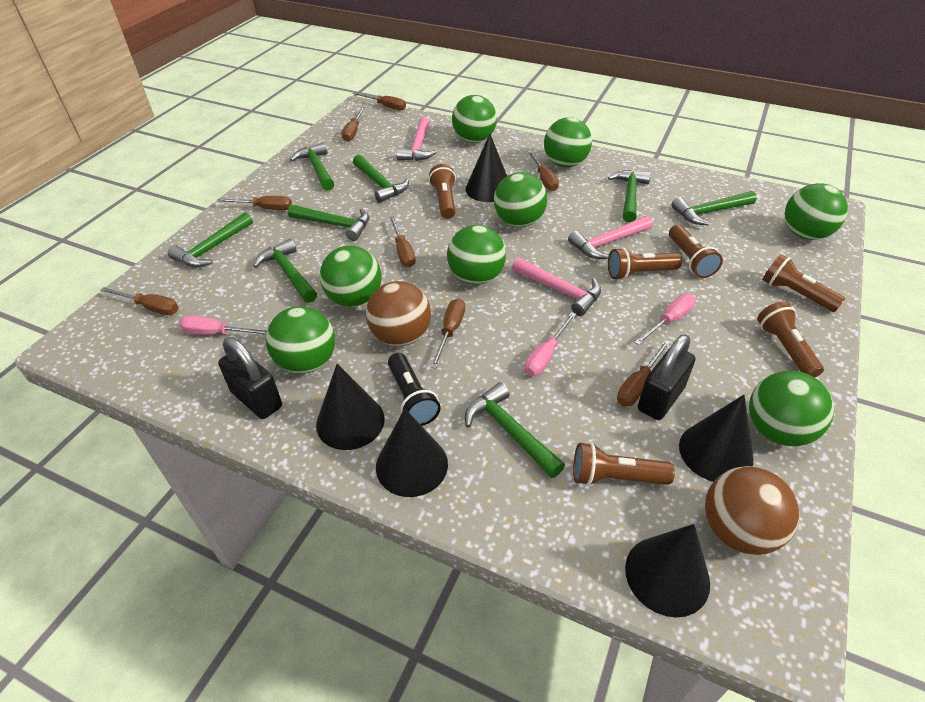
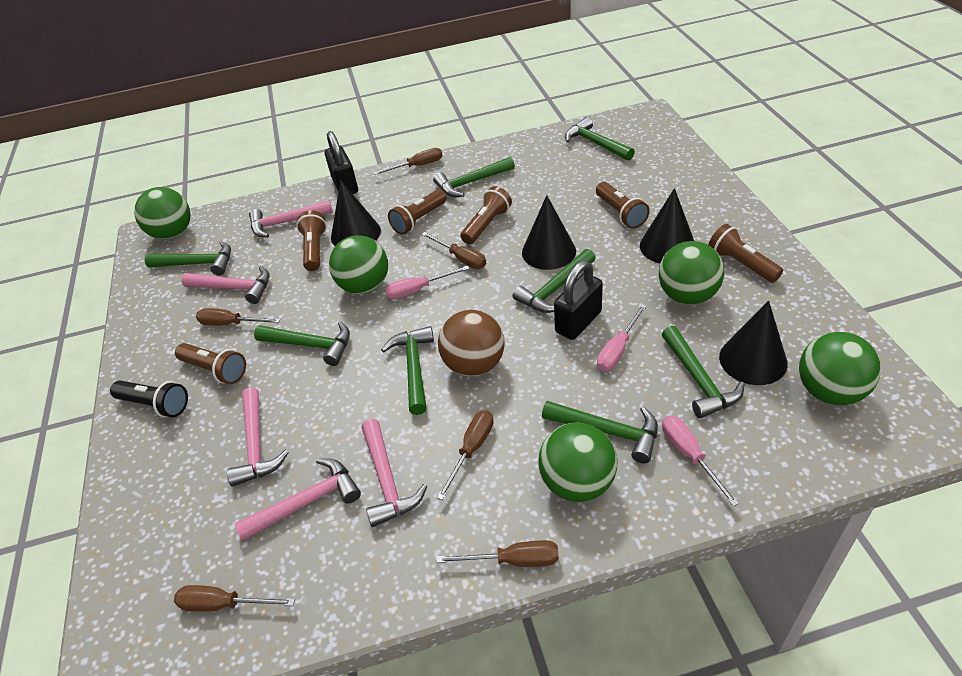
black cone: [316,364,385,450] [376,408,448,497] [465,134,507,202] [625,524,710,618] [679,395,753,482] = 5 -> [331,180,381,246] [522,195,576,270] [640,188,694,263] [719,301,788,385] = 4
brown ball: [366,281,431,346] [705,466,799,555] = 2 -> [438,310,505,376] = 1
brown screwdriver: [100,287,179,315] [217,196,292,210] [342,107,365,142] [353,92,406,110] [389,216,416,267] [430,299,465,369] [528,151,559,191] [617,340,671,406] = 8 -> [174,585,295,612] [196,308,280,326] [373,148,442,175] [422,232,486,269] [436,540,559,567] [437,410,494,500] = 6
green ball: [266,306,335,374] [320,246,381,307] [447,225,506,285] [452,95,497,143] [494,172,547,227] [544,117,592,168] [749,371,834,446] [785,183,848,240] = 8 -> [134,187,191,239] [329,235,388,294] [539,423,617,502] [658,241,724,305] [799,332,881,405] = 5
pink hammer: [396,118,437,161] [512,258,601,316] [568,216,653,259] = 3 -> [182,266,270,304] [227,387,289,487] [235,458,361,541] [249,200,333,238] [362,419,427,527] = 5

